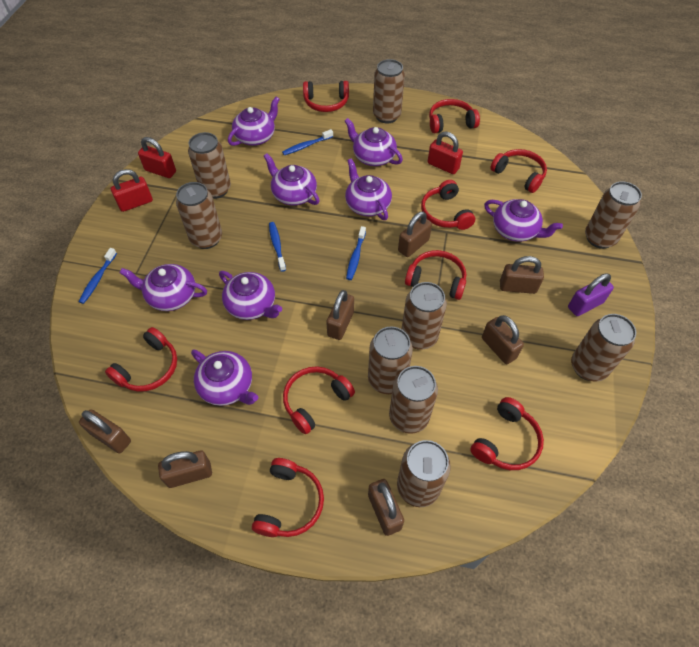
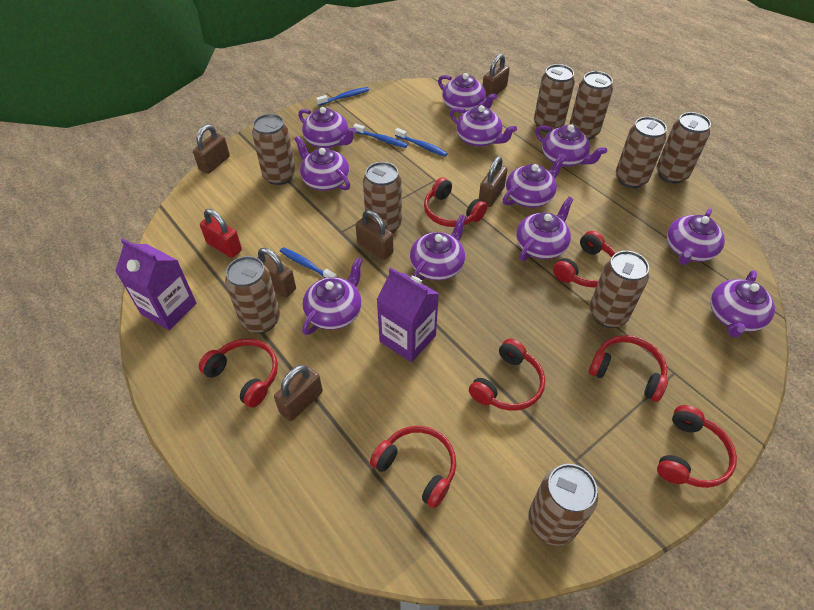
brown padlock: [79,409,131,453] [158,450,212,488] [326,290,354,340] [368,479,404,536] [398,212,432,257] [482,315,524,364] [500,256,544,294] = 7 -> [193,125,230,174] [257,248,296,297] [274,365,323,421] [355,210,393,260] [479,156,507,207] [483,54,510,98] = 6
purple carton: none = 0 -> [115,238,197,330] [377,267,439,362] = 2
purple padlock: [568,273,614,316] = 1 -> none = 0
purple teapot: [120,264,207,311] [191,350,259,406] [219,271,282,320] [228,97,280,146] [263,153,320,206] [345,118,403,166] [345,158,392,220] [484,199,563,242] = 8 -> [294,136,350,191] [298,107,356,148] [302,257,363,335] [410,214,466,281] [438,73,497,114] [450,105,517,147] [503,154,566,208] [516,197,574,261] [535,124,607,167] [667,209,725,265] [710,270,775,338] = 11
red headphones: [105,327,177,392] [252,458,324,537] [283,367,355,434] [303,81,349,112] [405,250,466,300] [421,180,475,230] [429,99,480,133] [470,397,544,470] [490,149,547,193] = 9 -> [199,339,278,408] [370,426,456,508] [424,177,487,227] [469,339,545,411] [553,231,616,287] [589,335,668,402] [657,405,737,488] = 7
red padlock: [111,169,153,212] [138,137,176,178] [428,131,463,174] = 3 -> [200,209,242,258] = 1

